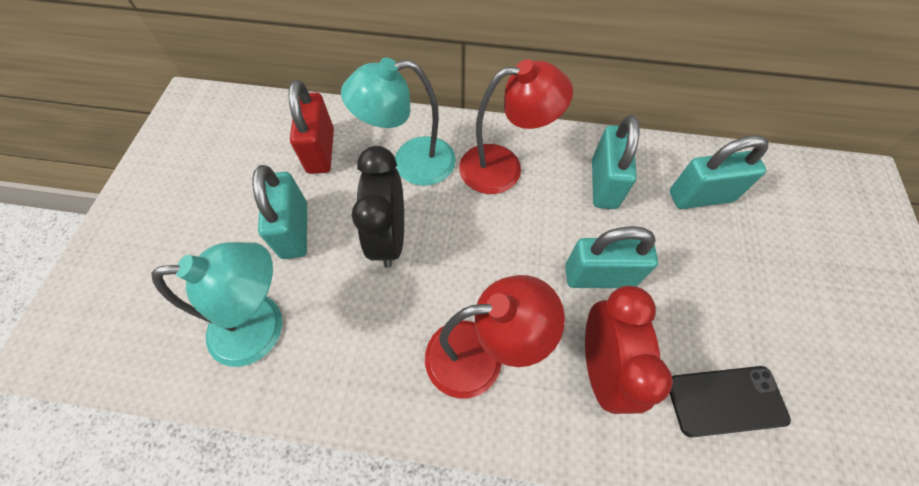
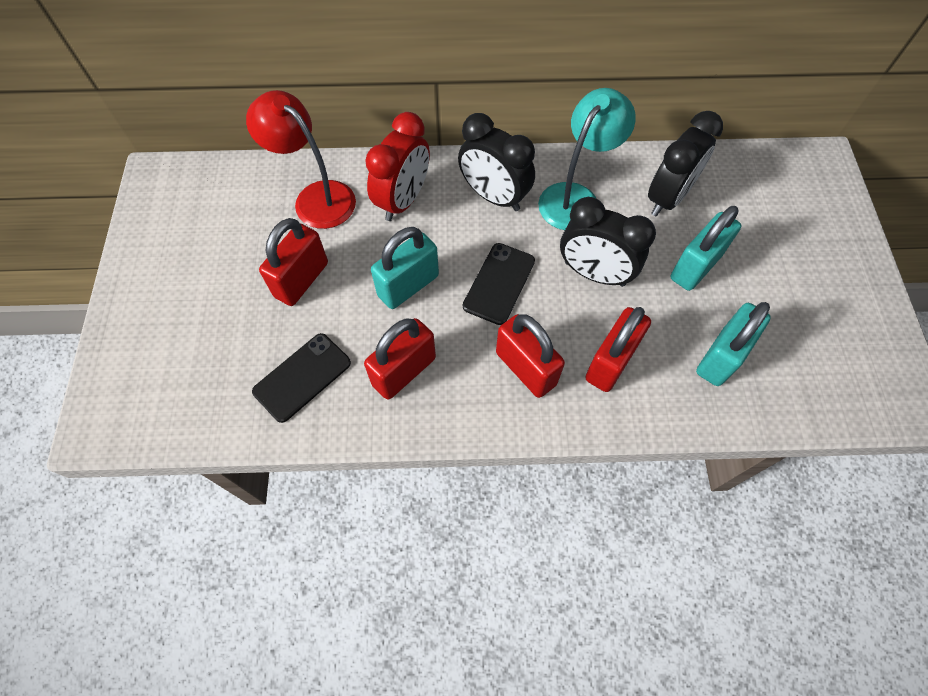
black clock: [352,146,404,268] = 1 -> [458,113,535,211] [560,197,656,287] [648,111,723,216] = 3
black phone: [670,366,791,437] = 1 -> [252,333,351,423] [463,243,535,325] = 2
red lamp: [425,275,565,399] [459,59,573,194] = 2 -> [246,90,356,229] = 1
red padlock: [289,80,334,174] = 1 -> [259,218,328,306] [364,318,436,400] [496,314,565,398] [585,307,651,392] = 4
turquoise lamp: [151,242,282,367] [341,57,456,186] = 2 -> [538,88,636,230] = 1
turquoise padlock: [252,165,307,259] [565,226,658,288] [592,115,639,209] [670,135,768,209] = 4 -> [371,227,439,309] [671,206,741,291] [696,302,771,386] = 3

